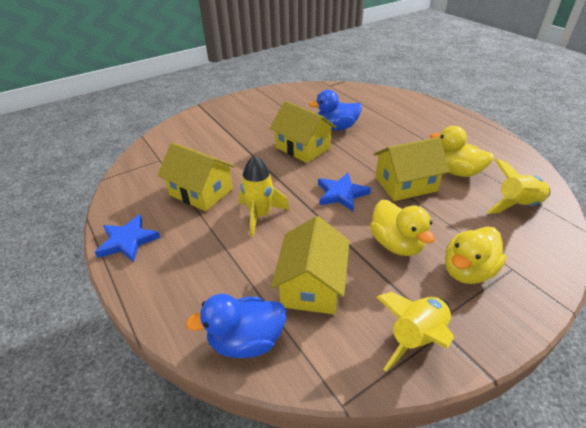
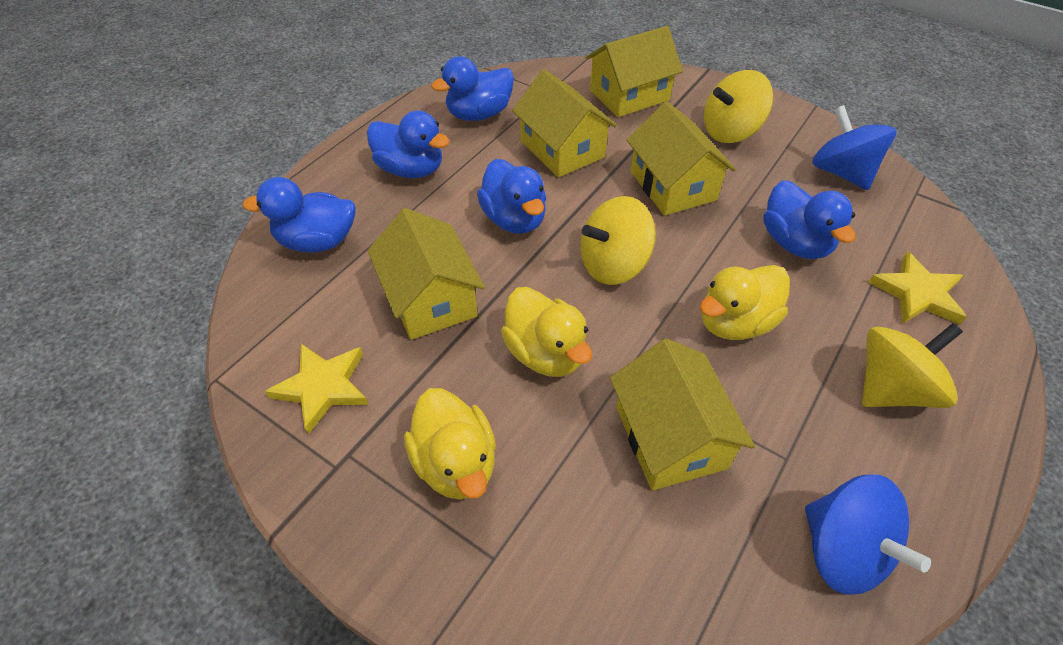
blue duck: [185,294,287,358] [309,90,362,130] = 2 -> [242,177,356,252] [367,110,450,178] [431,56,514,121] [477,159,546,234] [763,180,856,259] = 5
blue spinning top: none = 0 -> [805,475,931,594] [812,105,897,190] = 2
blue star: [95,214,161,262] [318,173,371,211] = 2 -> none = 0
yellow house: [157,142,235,211] [270,101,336,163] [271,216,350,314] [374,137,449,201] = 4 -> [367,208,485,340] [512,69,617,177] [586,26,683,117] [610,339,755,491] [627,101,736,216] = 5
yellow rocket: [239,155,289,237] [377,292,454,371] [487,159,550,214] = 3 -> none = 0
yellow spinning top: none = 0 -> [580,196,656,285] [704,70,773,143] [862,323,963,408] = 3
yellow star: none = 0 -> [265,344,369,434] [868,251,967,324] = 2

